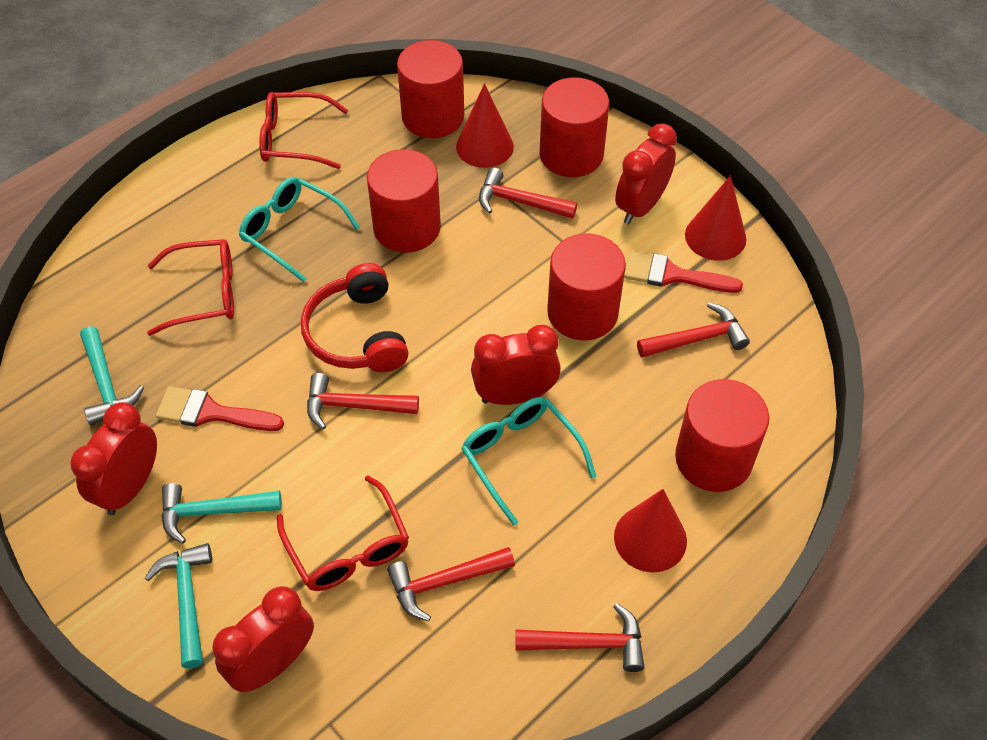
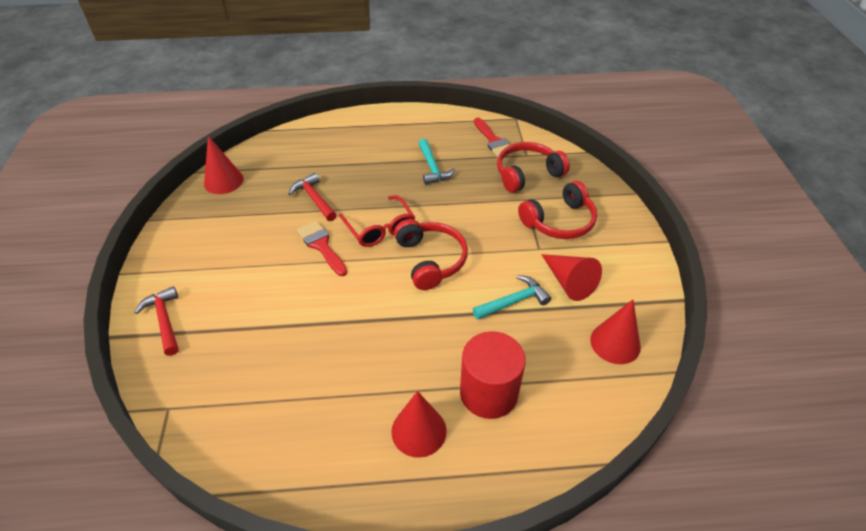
red clock: [70,402,157,515] [212,586,314,692] [471,325,561,405] [615,123,677,224] = 4 -> none = 0
red cone: [456,83,514,168] [614,489,687,572] [685,176,746,261] = 3 -> [204,136,244,194] [391,391,447,458] [541,254,602,301] [590,300,641,364] = 4
red cylinder: [367,149,441,253] [397,40,464,138] [540,77,609,177] [547,234,626,340] [675,379,769,492] = 5 -> [460,331,526,419] = 1
red glasses: [147,239,234,336] [259,92,348,169] [277,475,409,591] = 3 -> [339,195,415,247] = 1
red hammer: [307,373,419,430] [387,547,515,622] [479,168,577,219] [516,603,645,672] [637,303,750,358] = 5 -> [134,286,179,356] [289,173,337,221] = 2
red headphones: [301,263,408,372] = 1 -> [394,219,468,290] [497,142,570,193] [518,181,597,239] = 3
turquoise glasses: [239,177,360,282] [461,397,596,526] = 2 -> none = 0
turquoise hammer: [80,326,144,426] [145,543,212,668] [161,483,282,544] = 3 -> [418,139,455,185] [473,275,551,320] = 2

